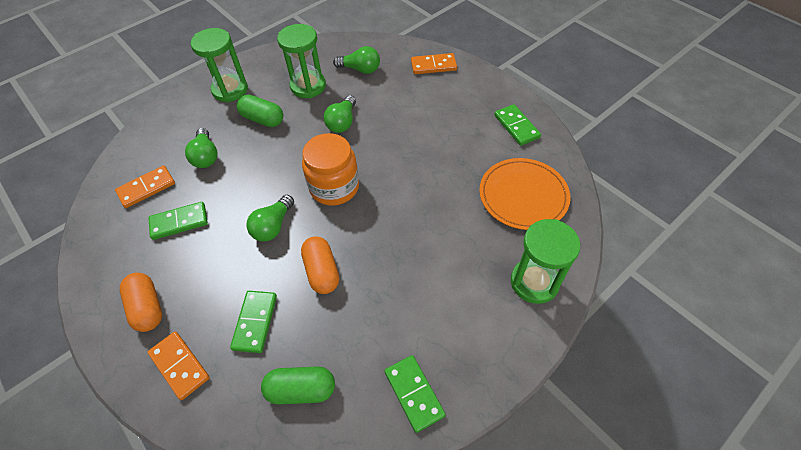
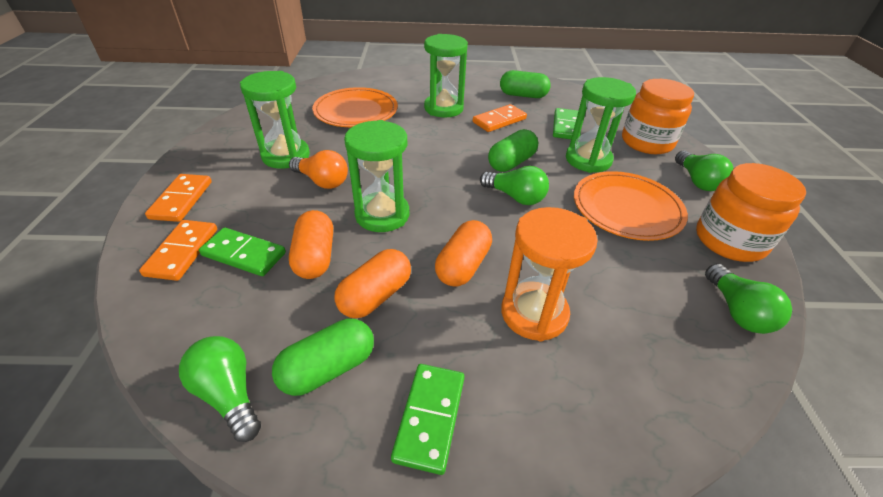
green capsule: [237,95,283,127] [261,367,335,404] = 2 -> [272,319,374,396] [488,129,538,172] [500,70,551,98] = 3
green domino: [148,202,208,240] [230,291,277,353] [384,355,446,433] [494,104,541,146] = 4 -> [199,227,286,276] [391,364,464,475] [553,108,581,139] = 3
green hourglass: [191,28,248,103] [277,24,326,98] [511,219,580,304] = 3 -> [240,71,310,169] [344,120,409,232] [424,34,468,118] [566,77,636,173] = 4
orange capsule: [120,273,162,332] [301,236,339,294] = 2 -> [289,210,333,279] [334,249,411,318] [435,220,492,286] = 3
orange hourglass: none = 0 -> [501,207,598,342] = 1
orange jar: [302,133,359,206] = 1 -> [622,79,694,154] [696,163,806,262] = 2
orange light bulb: none = 0 -> [289,150,348,189] = 1
orange plate: [479,158,570,230] = 1 -> [312,87,398,127] [574,171,688,241] = 2

